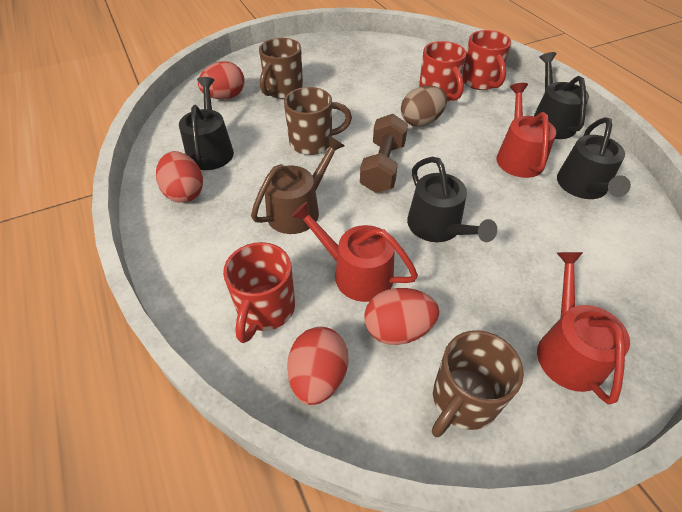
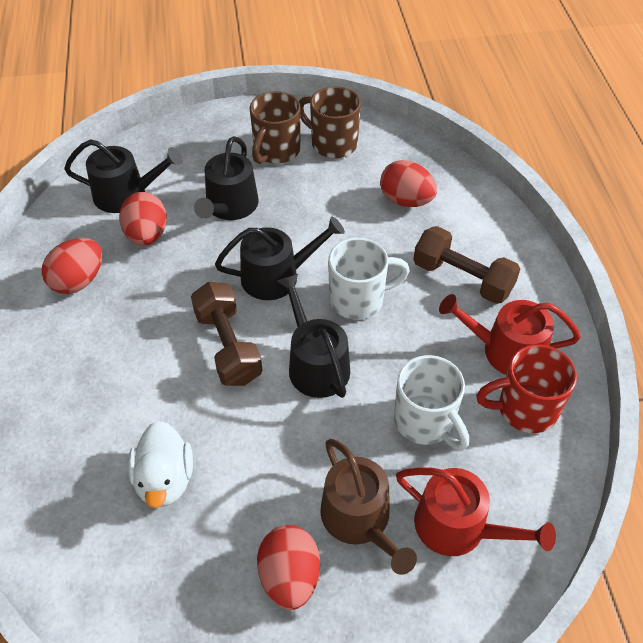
brown dumbbell: [360,114,408,193] = 1 -> [191,282,262,386] [413,226,520,304] = 2
brown egg: [401,86,447,127] = 1 -> none = 0
brown mug: [259,38,303,99] [284,87,352,155] [432,330,524,437] = 3 -> [250,91,301,164] [299,86,361,158] = 2
red mug: [223,242,295,343] [419,41,466,101] [462,30,511,90] = 3 -> [476,344,577,433] = 1
red watering can: [291,202,418,302] [496,83,556,178] [537,252,630,404] = 3 -> [396,467,556,556] [439,294,581,375] = 2
white duck: none = 0 -> [128,421,193,508] = 1
white mug: none = 0 -> [328,238,410,320] [394,355,469,450] = 2

